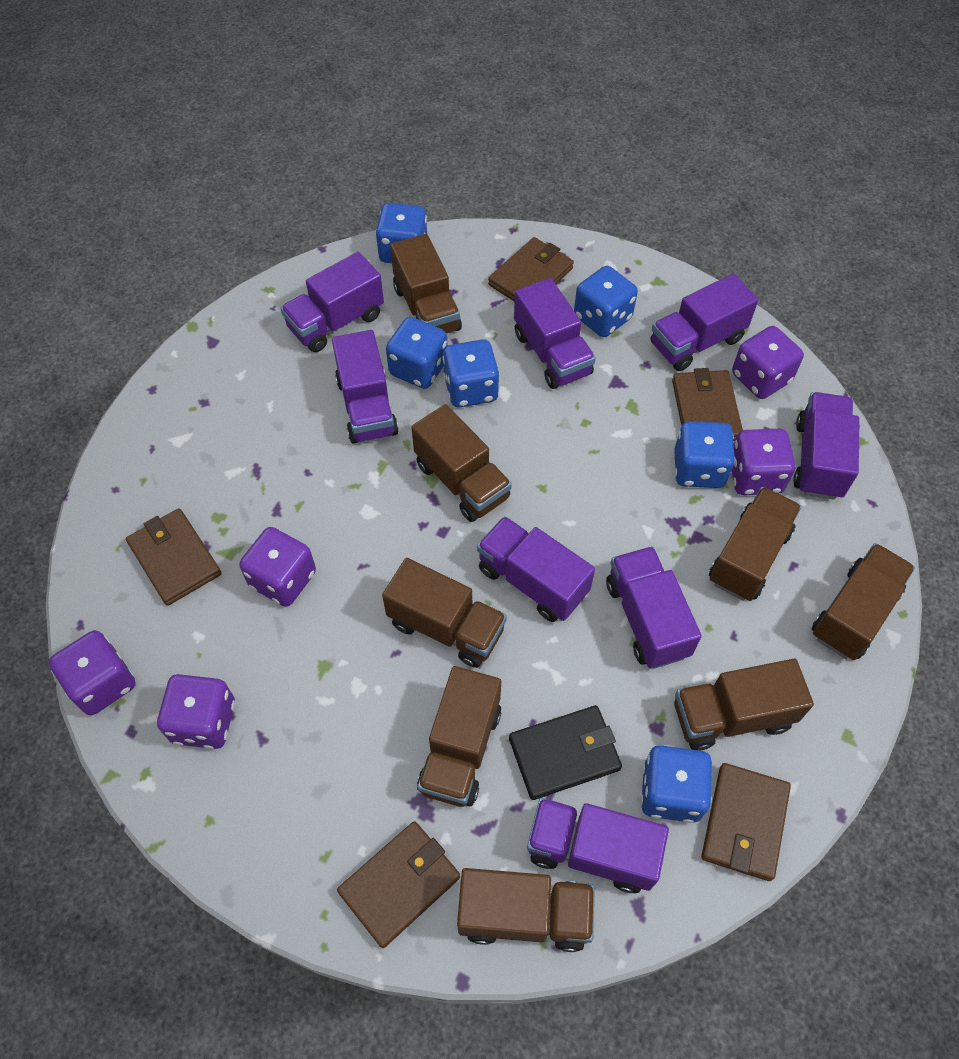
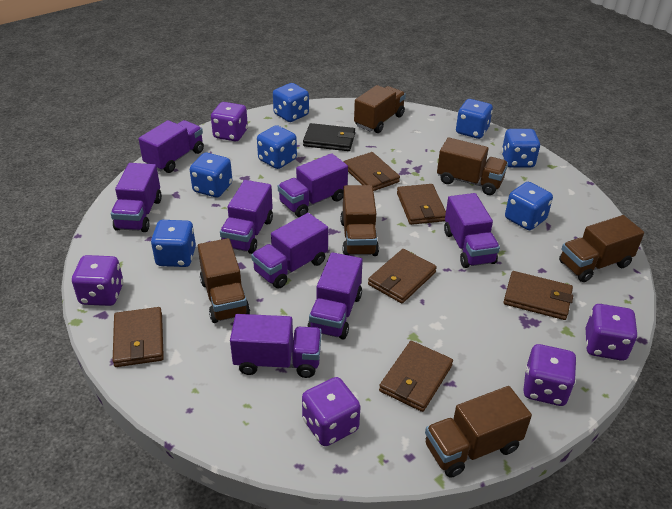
blue dice: [375,203,427,263] [386,317,448,389] [442,339,499,408] [574,266,638,337] [641,745,712,823] [674,421,735,488] = 6 -> [151,220,196,267] [190,153,232,197] [257,125,297,169] [273,83,309,122] [456,99,493,139] [502,129,540,167] [505,182,553,230] = 7
brown truck: [382,558,507,668] [390,234,462,333] [411,404,512,522] [417,666,501,807] [457,868,595,952] [674,659,814,750] [709,487,802,601] [812,543,915,660] = 8 -> [198,238,250,323] [340,185,379,256] [354,85,406,133] [425,386,532,478] [437,137,508,195] [559,215,644,282] = 6
brown wallet: [126,508,222,606] [337,821,460,948] [488,237,574,302] [672,368,743,441] [701,763,791,881] = 5 -> [113,307,164,367] [344,152,400,191] [368,249,437,303] [379,341,453,412] [397,184,446,225] [504,271,573,320] = 6

